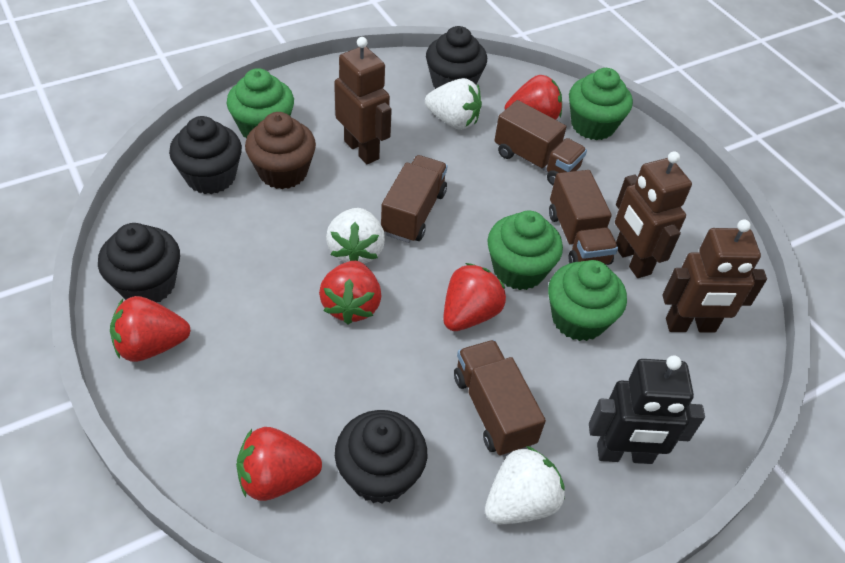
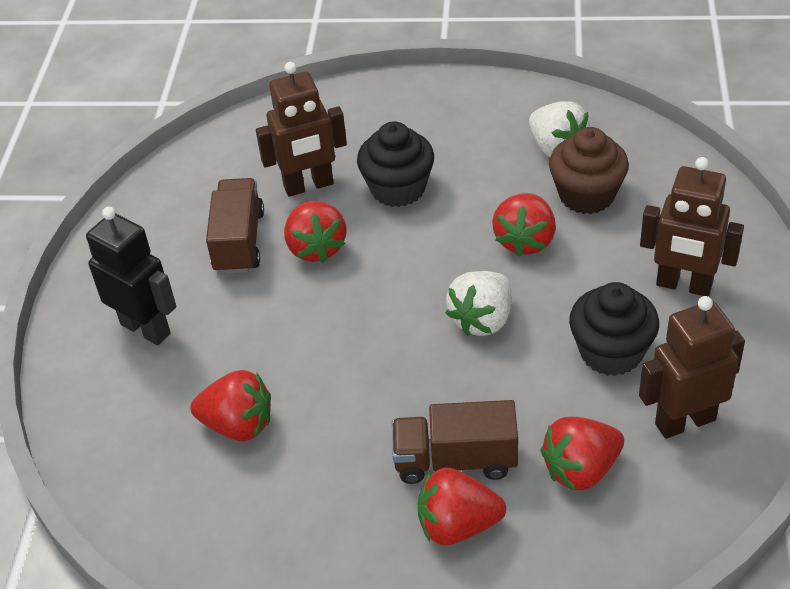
black cupcake: [98,223,180,302] [169,116,242,194] [335,410,427,504] [426,26,487,89] = 4 -> [357,121,434,207] [569,282,659,376] = 2
brown truck: [381,155,448,243] [454,340,546,456] [494,100,587,185] [549,170,618,265] = 4 -> [206,178,264,274] [392,400,518,484] = 2
green cupcake: [227,68,294,139] [487,211,563,290] [548,260,627,341] [569,68,633,140] = 4 -> none = 0
white strawberry: [326,208,385,264] [425,78,482,130] [485,446,565,524] = 3 -> [446,271,511,336] [529,101,590,157] = 2

